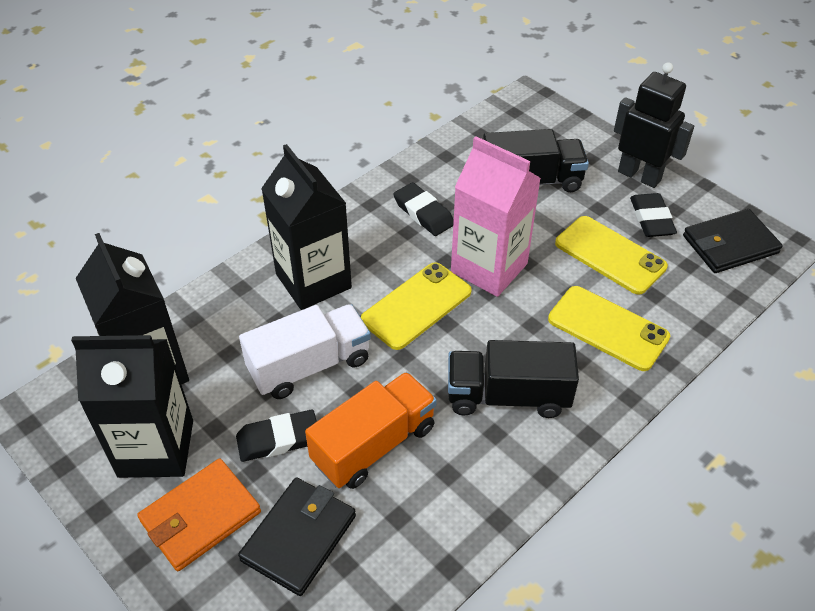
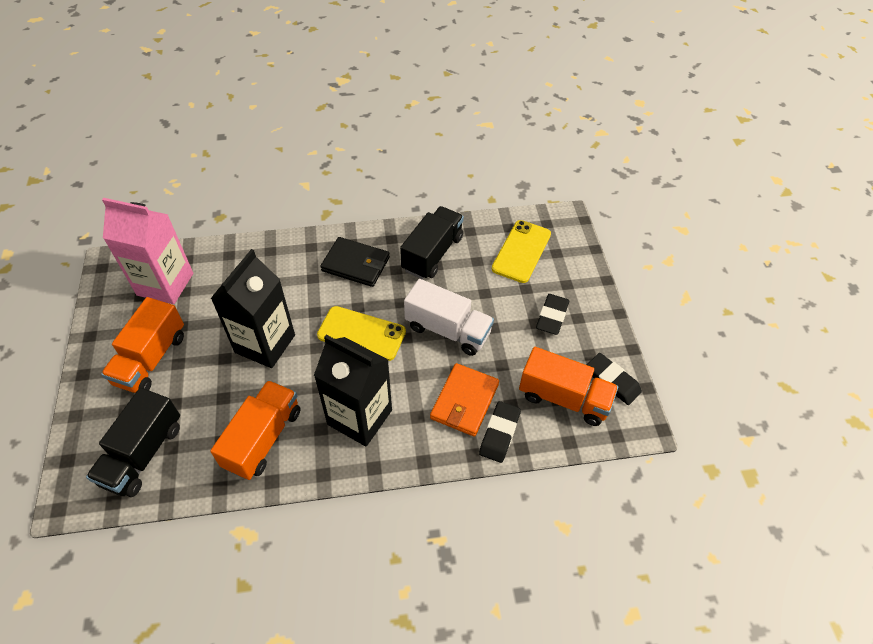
black carton: [71,335,193,478] [76,233,189,384] [261,144,352,310] = 3 -> [210,249,295,368] [314,335,392,447] = 2
black robot: [614,62,694,188] = 1 -> none = 0
black wallet: [238,477,356,596] [683,209,783,273] = 2 -> [320,237,390,287] = 1
orange truck: [305,372,437,489] = 1 -> [101,297,184,393] [210,380,300,480] [519,347,618,426] = 3
yellow phone: [361,263,472,350] [548,286,670,371] [555,216,668,295] = 3 -> [317,306,406,361] [492,220,551,283] = 2

